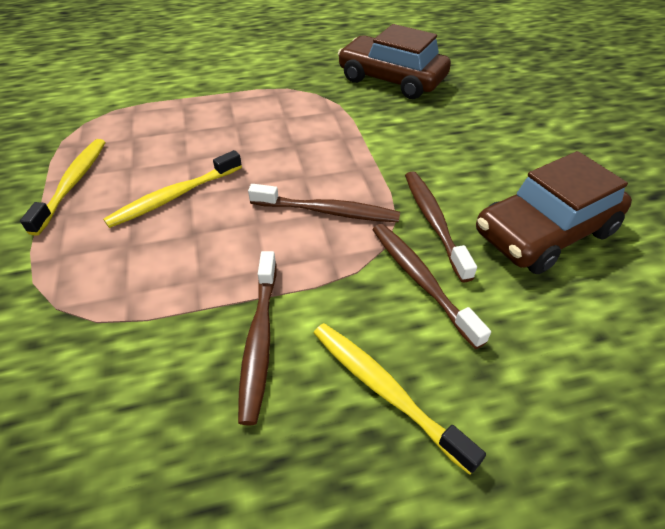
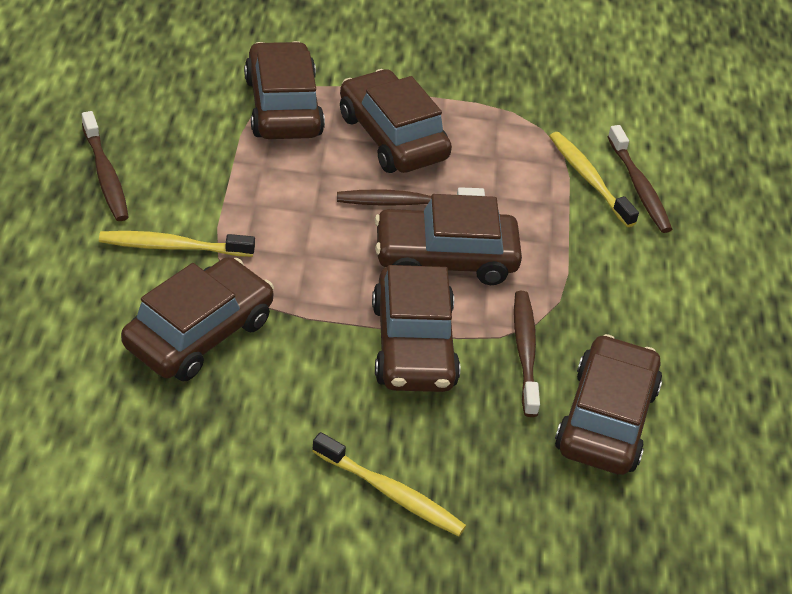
brown car: [338,24,451,99] [476,151,632,274] = 2 -> [121,257,274,381] [244,41,325,139] [340,69,452,173] [372,265,460,392] [375,194,522,285] [555,334,662,475] = 6

